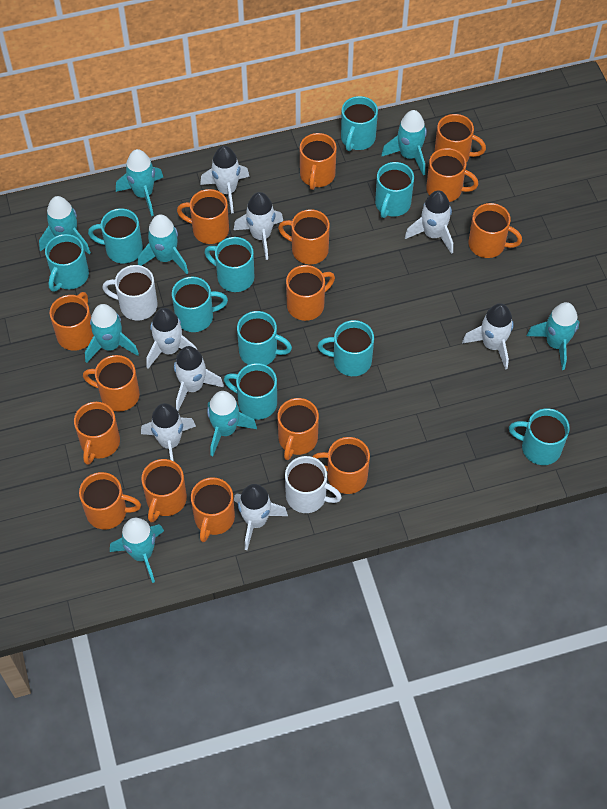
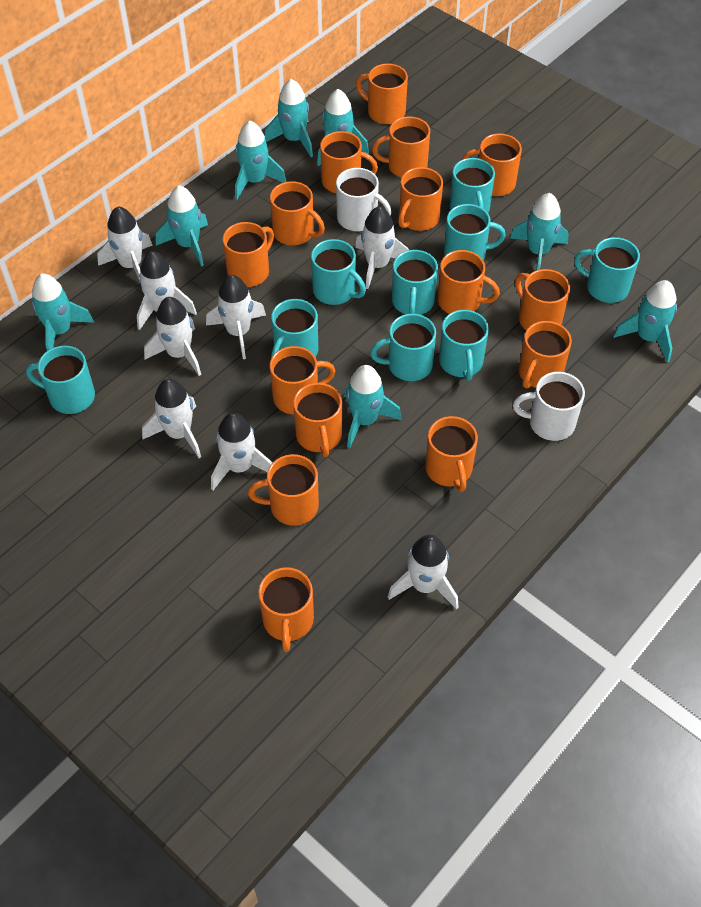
turquoise mug: [45,234,89,292] [88,208,143,263] [172,277,228,332] [205,237,255,292] [224,363,277,420] [237,311,292,365] [317,320,374,376] [341,96,378,151] [375,162,414,218] [509,408,570,465] = 10 -> [26,346,95,414] [271,299,318,358] [311,239,366,305] [370,314,436,381] [392,250,438,315] [439,310,489,381] [444,204,506,260] [450,158,495,213] [574,237,640,303] = 9

